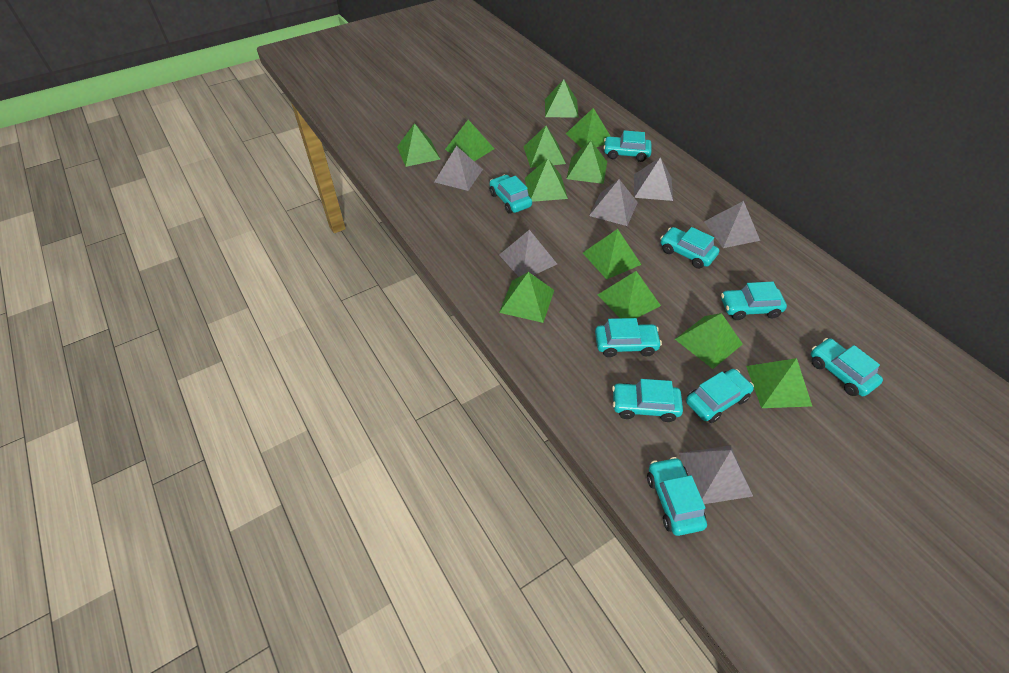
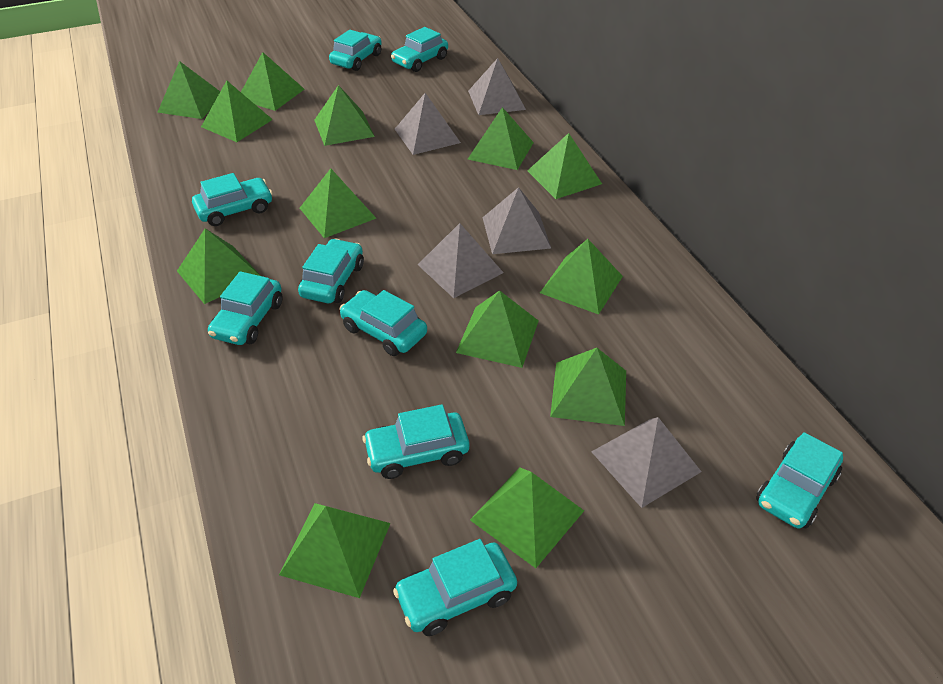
green pyramid: [397,123,440,167] [445,120,494,161] [499,272,554,323] [524,126,566,168] [525,159,568,202] [545,79,579,118] [566,108,611,148] [566,141,607,184] [583,229,642,280] [598,271,661,318] [675,313,743,369] [746,358,812,408] = 12 -> [157,61,220,119] [177,228,261,304] [201,80,273,142] [241,52,304,111] [279,503,391,598] [300,168,376,238] [315,85,375,146] [456,291,539,368] [468,107,534,170] [470,467,584,568] [527,133,602,199] [540,239,623,315] [550,348,626,426] = 13
grey pyramid: [434,146,483,191] [499,230,557,277] [589,179,638,226] [634,157,673,201] [679,445,753,504] [704,201,760,248] = 6 -> [395,93,461,155] [418,223,504,298] [468,58,526,115] [482,187,551,254] [591,417,701,508] = 5

